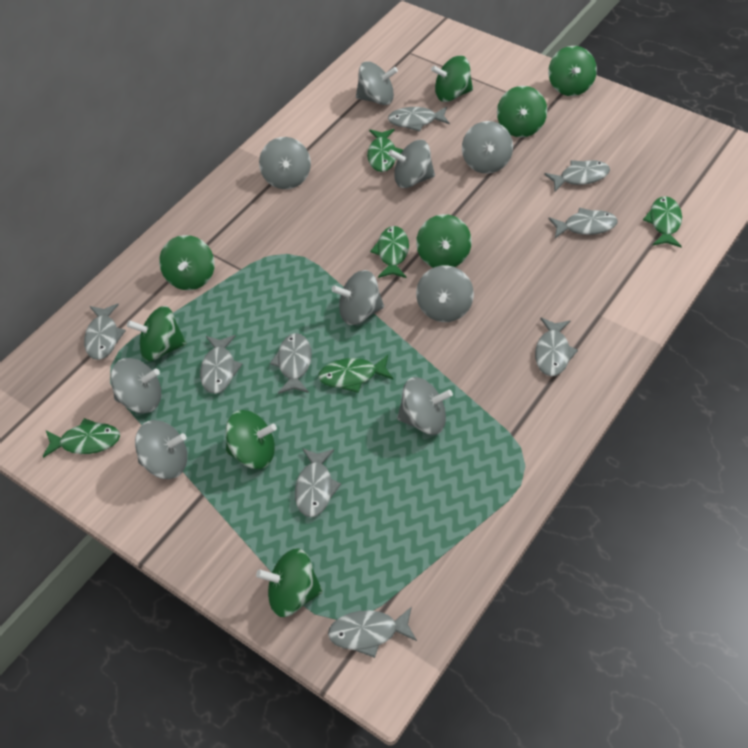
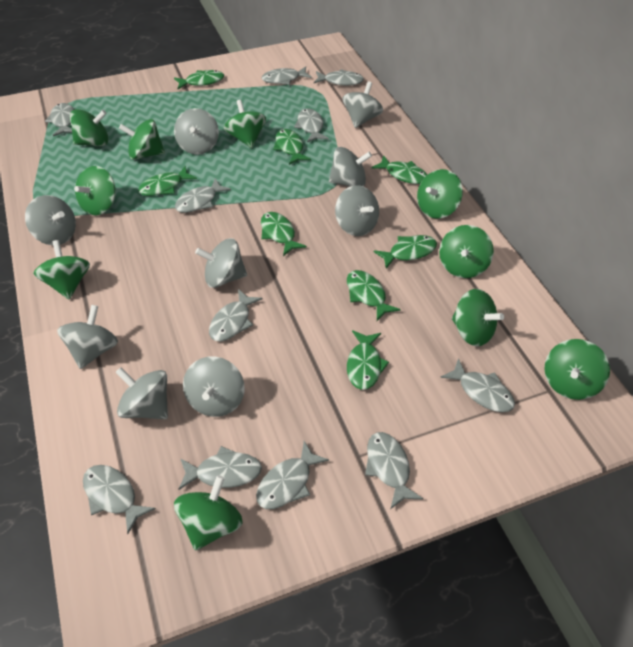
green fish: [43,418,120,458] [318,355,394,393] [367,129,403,172] [370,226,409,278] [643,196,682,247] = 5 -> [138,166,197,196] [174,70,224,89] [261,212,307,256] [273,129,311,165] [347,270,401,321] [347,330,389,390] [372,155,427,184] [374,235,437,269] = 8
green spinning top: [127,306,187,361] [159,235,215,290] [226,410,277,469] [256,548,323,617] [416,214,472,268] [431,56,473,102] [497,86,547,137] [548,46,597,96] = 8 -> [33,240,90,299] [70,109,108,146] [74,166,116,215] [119,119,165,160] [174,475,243,551] [224,100,266,148] [417,169,463,219] [439,225,494,278] [452,289,504,346] [544,339,610,400] = 10
grey fish: [84,304,126,360] [200,335,243,394] [270,333,312,394] [295,448,341,517] [328,607,417,658] [388,107,450,132] [535,317,578,376] [544,160,610,191] [549,208,618,238] = 9 -> [45,103,74,136] [83,465,156,534] [175,178,231,213] [178,446,262,490] [209,289,262,342] [256,441,329,509] [262,67,312,85] [294,109,329,142] [314,69,364,86] [365,432,423,509] [440,358,515,412] = 11

